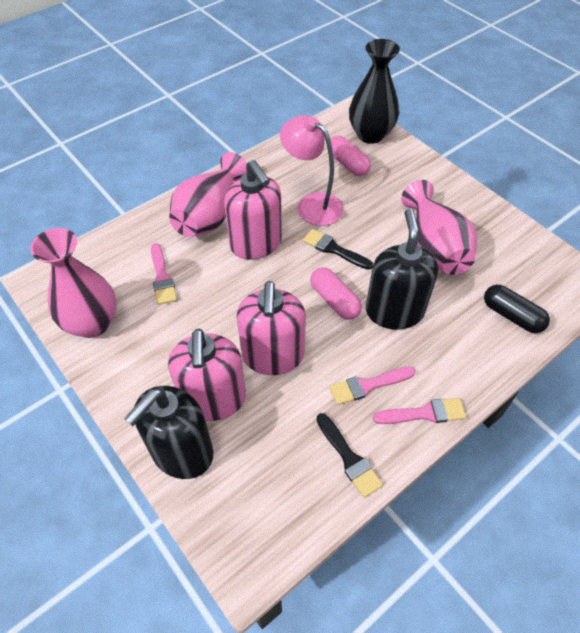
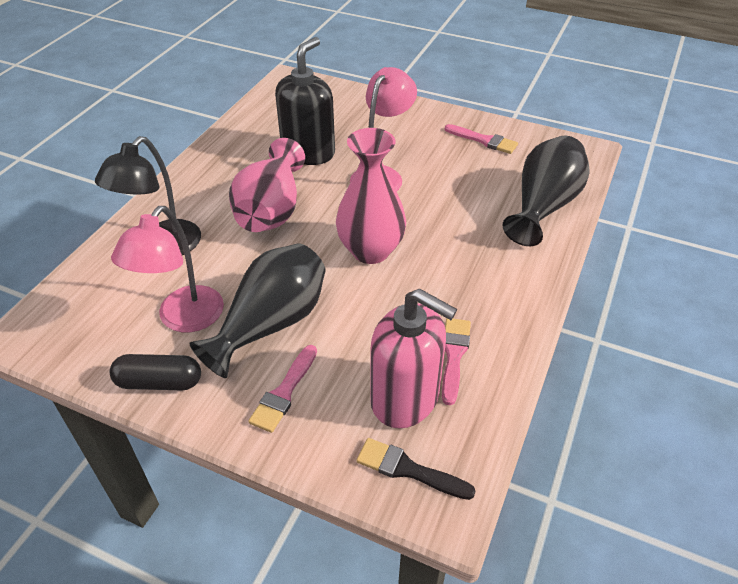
black brush: [303,229,373,270] [316,413,383,498] = 2 -> [357,438,475,500] = 1
black lamp: none = 0 -> [95,136,201,255] = 1
black soap dispenser: [124,386,213,479] [366,208,438,330] = 2 -> [275,37,335,165] = 1
black vase: [349,39,400,144] = 1 -> [190,243,325,378] [502,136,590,246] = 2
pink capsule: [310,267,362,320] [330,136,371,176] = 2 -> none = 0
pink lamp: [280,115,344,226] = 1 -> [111,206,224,332] [350,67,417,191] = 2
pink soap dispenser: [168,328,246,421] [224,160,282,260] [237,281,306,375] = 3 -> [370,289,457,428] = 1
pink vase: [30,228,117,338] [169,152,247,237] [401,180,477,275] = 3 -> [229,138,305,232] [336,128,406,264] = 2

